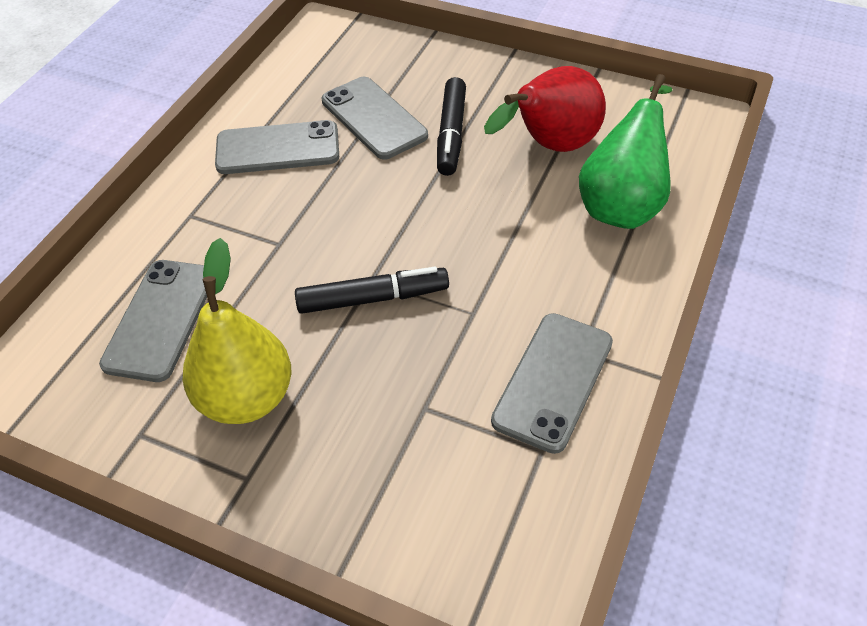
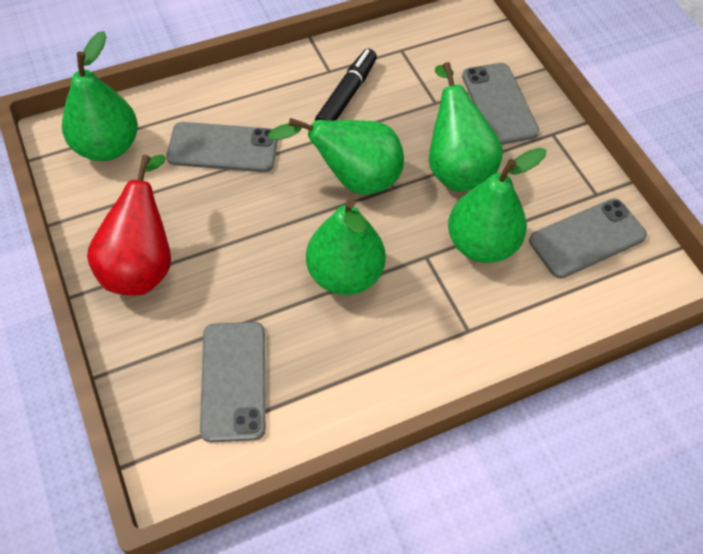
black marker: [295,267,449,314] [437,77,466,176] = 2 -> [315,49,377,121] = 1
green pear: [579,74,672,229] = 1 -> [62,31,138,161] [268,118,404,194] [306,199,386,295] [429,62,503,191] [448,148,546,263] = 5
yellow pear: [183,238,291,424] = 1 -> none = 0

